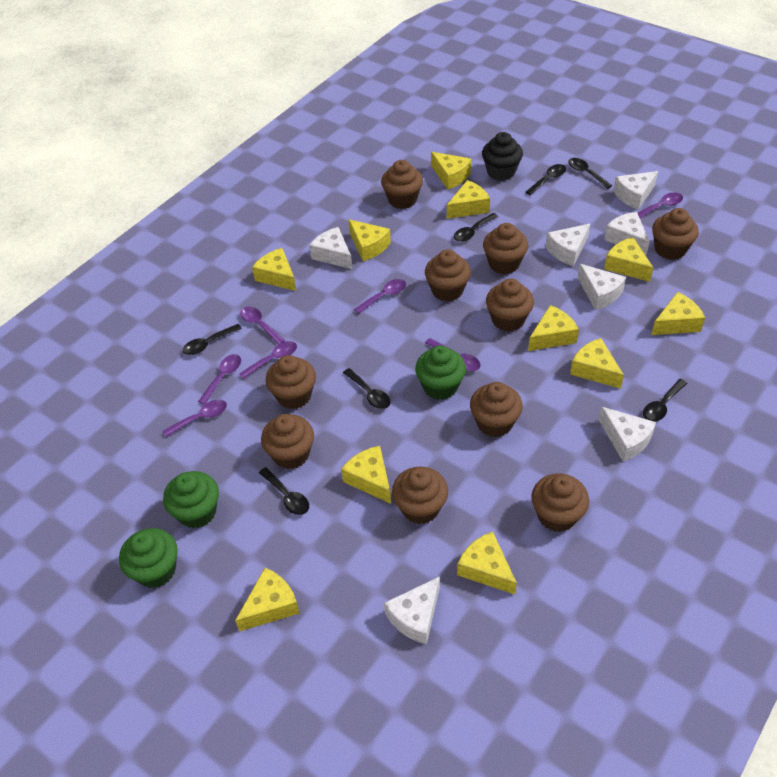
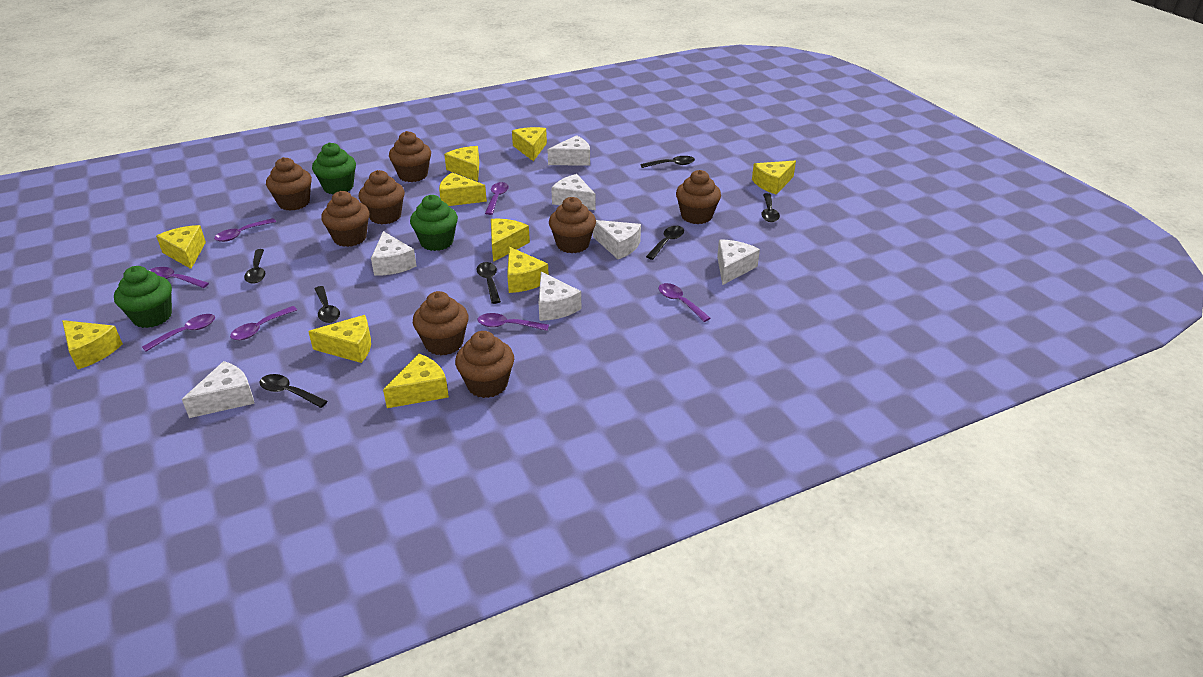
black cupcake: [482,132,523,181] = 1 -> none = 0
brown cupcake: [261,414,314,469] [265,355,316,409] [381,160,423,209] [392,467,448,524] [425,250,471,302] [470,382,523,437] [483,223,528,274] [486,279,534,332] [531,474,589,532] [652,208,699,260] = 10 -> [266,157,312,211] [321,191,369,247] [359,170,405,224] [389,131,431,182] [413,291,469,355] [455,331,514,398] [549,197,596,253] [676,170,721,224] = 8
yellow cheese: [235,568,300,632] [252,248,296,291] [341,446,391,504] [348,219,391,261] [431,152,471,190] [447,180,490,219] [457,532,517,594] [528,305,579,351] [570,338,624,389] [604,237,653,282] [651,292,705,335] = 11 -> [62,320,123,369] [156,225,206,269] [308,315,371,363] [383,354,449,408] [439,173,487,206] [444,146,479,182] [491,219,530,262] [507,247,549,293] [512,127,547,161] [752,161,796,195] = 10

